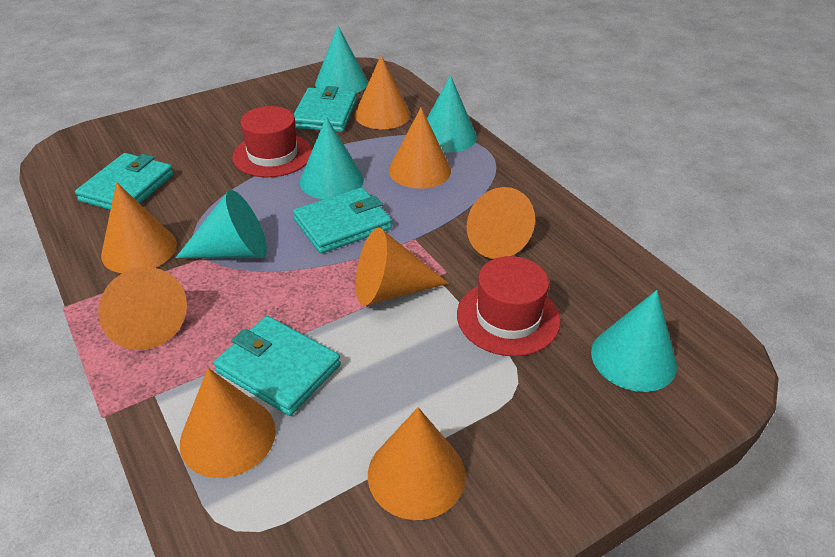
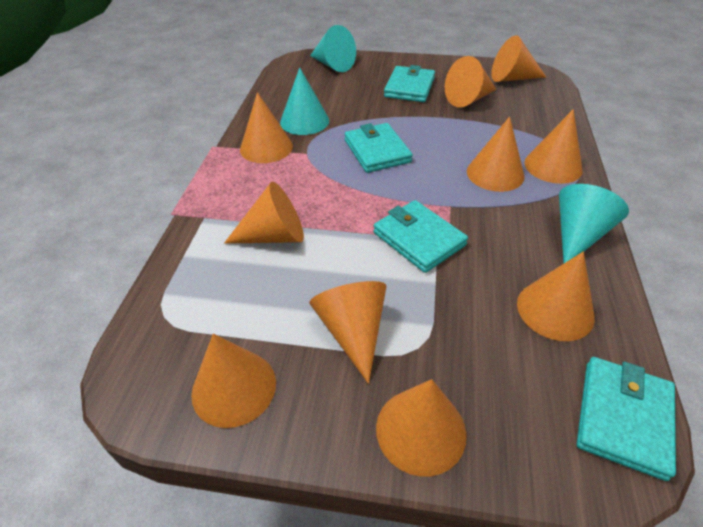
orange cone: [98,267,187,350] [101,182,177,273] [180,368,276,478] [355,55,411,129] [356,228,449,306] [368,407,466,520] [389,107,451,189] [467,187,535,259] = 8 -> [191,333,276,428] [224,182,304,244] [240,92,293,163] [310,281,387,384] [376,379,466,477] [445,56,497,107] [467,116,525,192] [491,35,546,82] [517,252,595,341] [524,109,583,184] = 10
red hat: [232,106,312,177] [457,256,561,356] = 2 -> none = 0
turquoise cone: [176,190,267,258] [300,117,364,199] [315,26,368,93] [427,75,477,153] [591,290,677,392] = 5 -> [280,67,329,135] [310,25,356,72] [559,184,629,263] = 3

